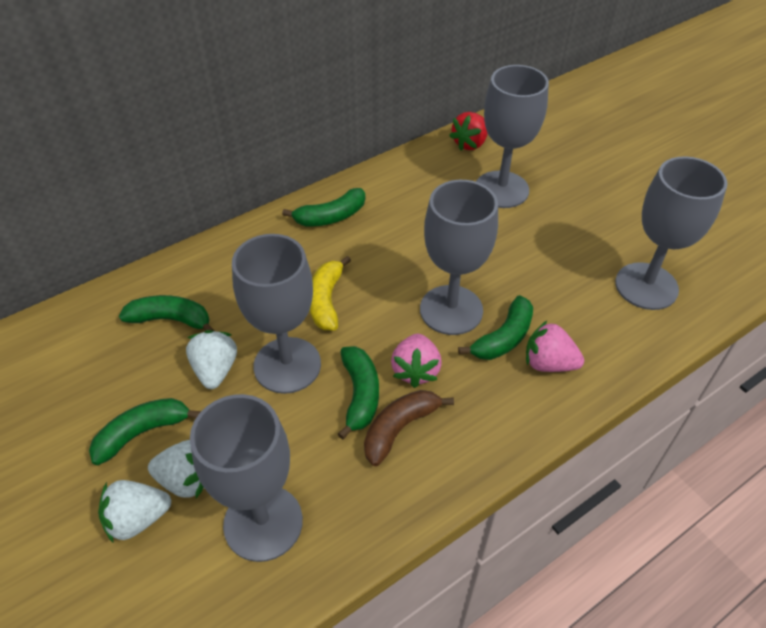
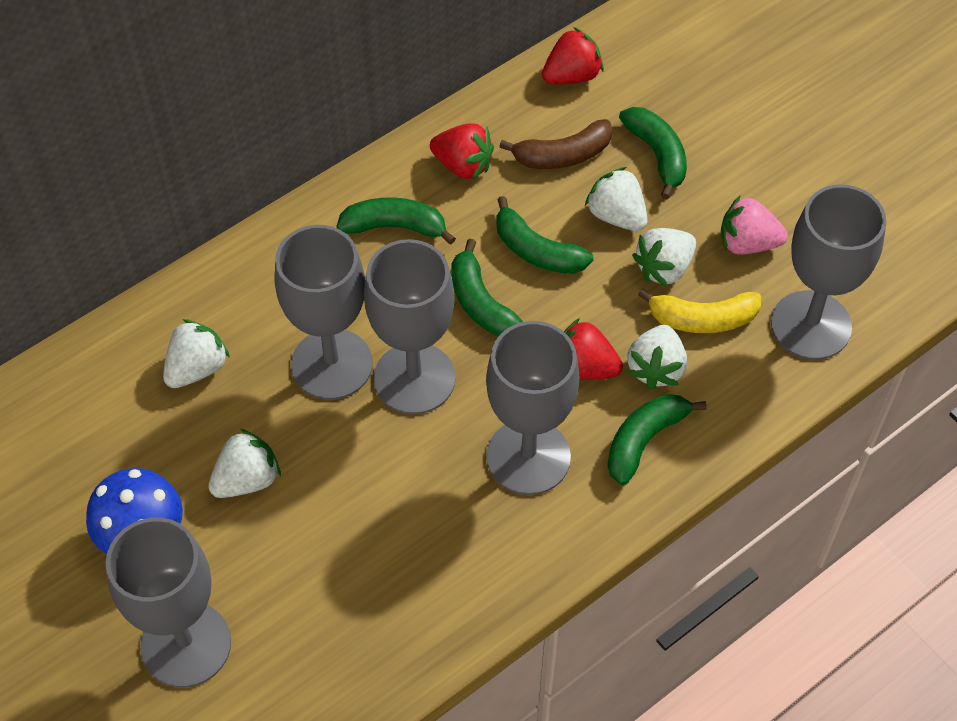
blue mushroom: none = 0 -> [86,468,183,554] = 1
pink strawberry: [391,334,442,388] [526,321,584,372] = 2 -> [721,195,788,255] = 1
red strawberry: [449,112,488,150] = 1 -> [430,123,494,180] [542,27,604,84] [564,318,623,380] = 3
white strawberry: [98,480,171,543] [148,440,204,498] [186,330,237,389] = 3 -> [163,319,230,388] [208,429,281,498] [585,167,647,231] [627,325,687,390] [632,228,696,287] = 5

